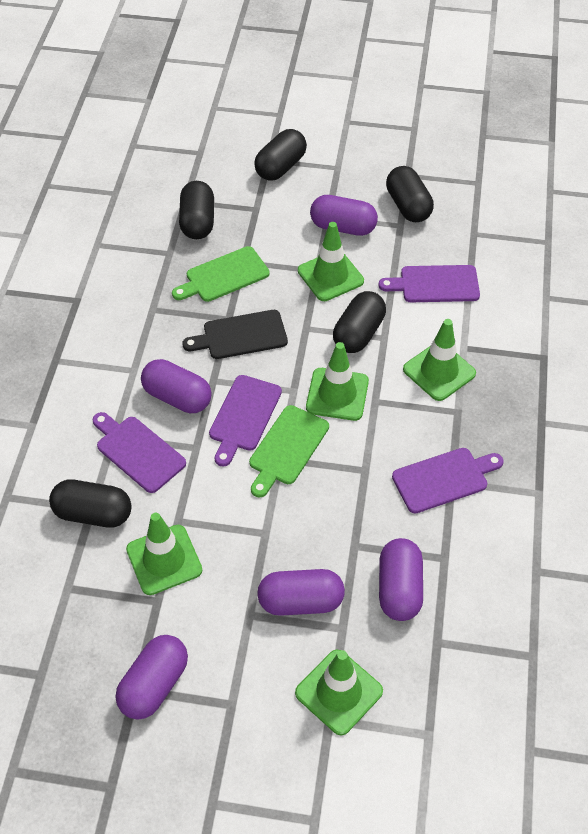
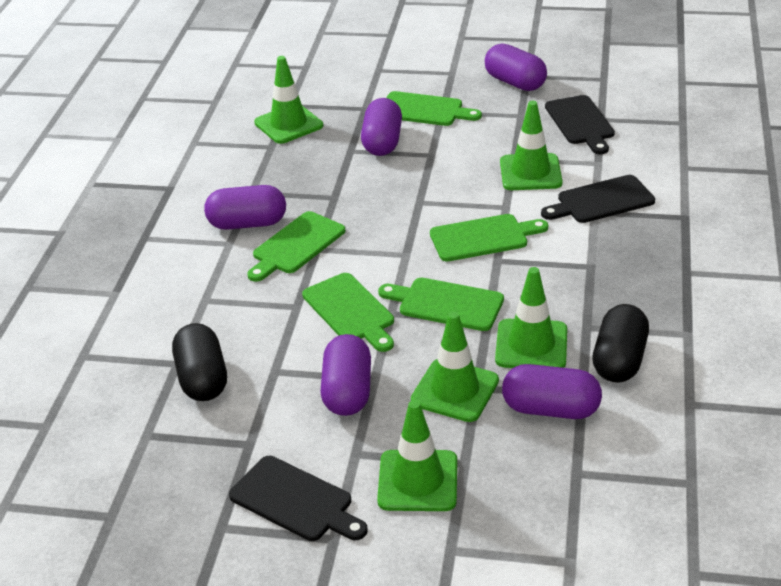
black capsule: [49,479,132,528] [179,181,214,239] [254,129,307,181] [333,291,386,353] [386,166,434,222] = 5 -> [172,323,227,401] [592,304,649,382] = 2
black cutting board: [182,310,288,359] = 1 -> [229,456,368,541] [541,175,655,223] [545,95,615,154] = 3
green cutting board: [172,246,270,302] [249,405,329,497] = 2 -> [247,211,345,282] [302,273,394,352] [378,278,504,331] [386,91,482,126] [430,214,548,261] = 5
purple cutting board: [92,412,186,493] [209,375,282,467] [378,265,480,302] [392,448,504,513] = 4 -> none = 0

